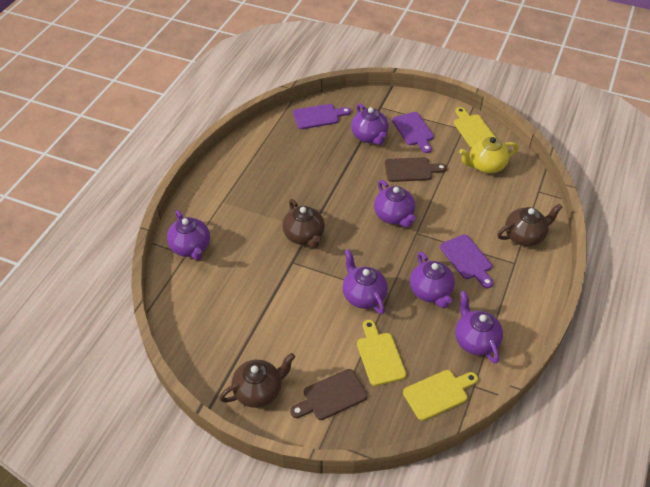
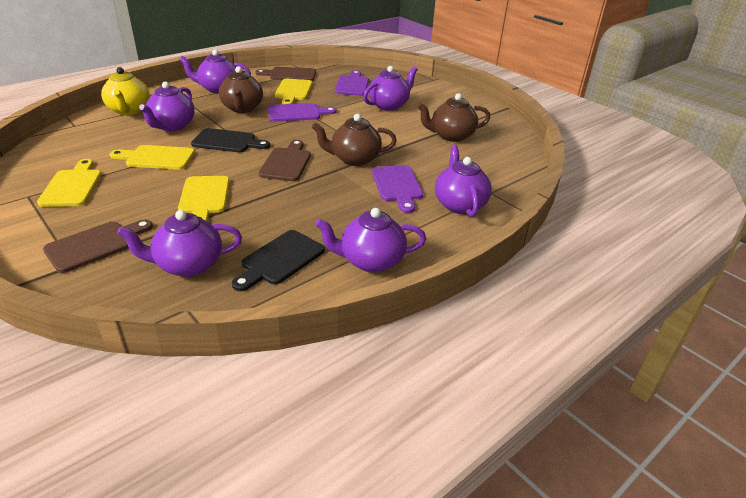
black cutting board: none = 0 -> [191,128,270,153] [232,230,325,291] = 2
brown cutting board: [290,369,367,420] [385,157,447,182] = 2 -> [43,219,153,273] [256,67,316,81] [259,140,311,181] = 3
yellow cutting board: [357,320,406,386] [403,370,478,421] [454,107,496,148] = 3 -> [37,159,102,207] [110,145,195,170] [178,176,230,222] [275,79,313,104] = 4

